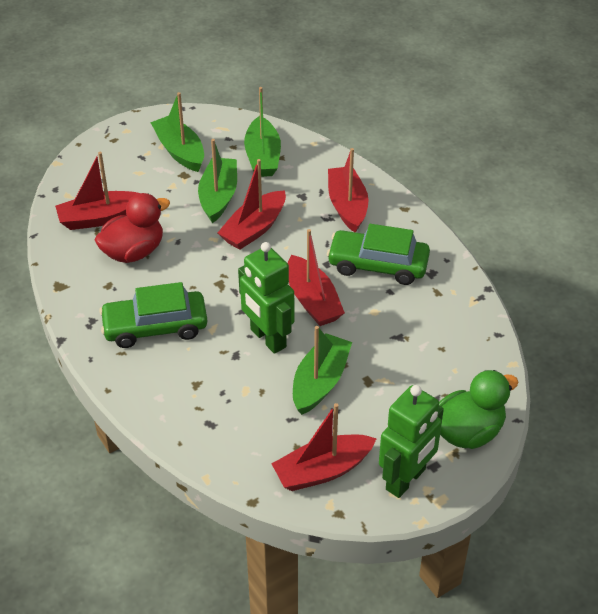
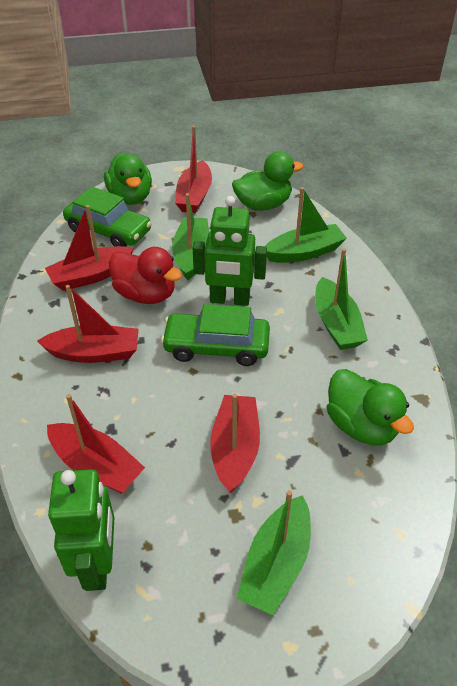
green duck: [439,370,518,449] = 1 -> [104,153,152,205] [232,152,303,211] [327,369,414,445] = 3

